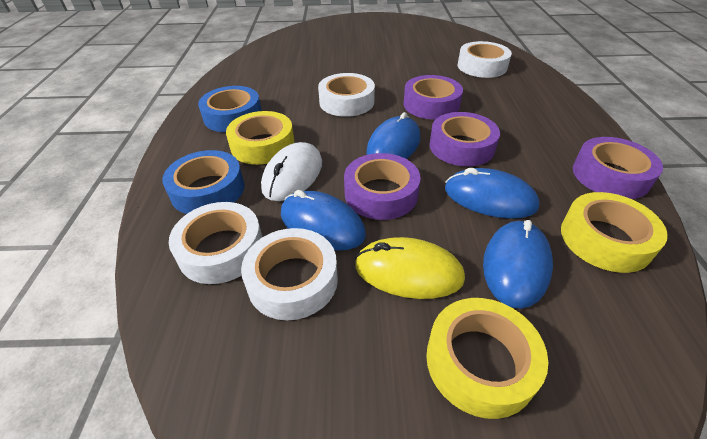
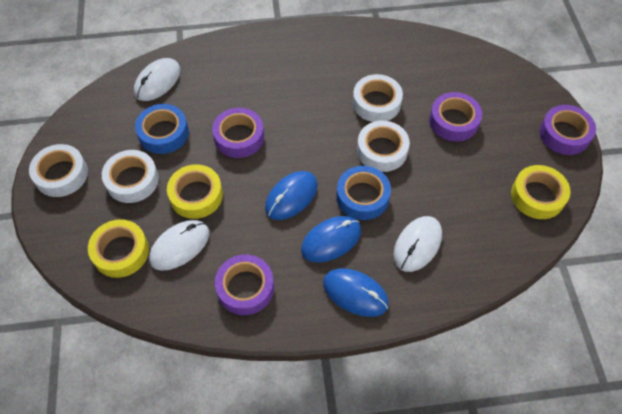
blue mouse: [281,190,366,251] [366,112,420,159] [445,168,540,219] [483,220,553,309] = 4 -> [265,171,318,220] [301,216,361,263] [323,268,389,317] = 3
white mouse: [261,142,322,201] = 1 -> [134,58,180,101] [149,220,209,271] [393,216,442,272] = 3
yellow mouse: [355,237,465,299] = 1 -> none = 0

